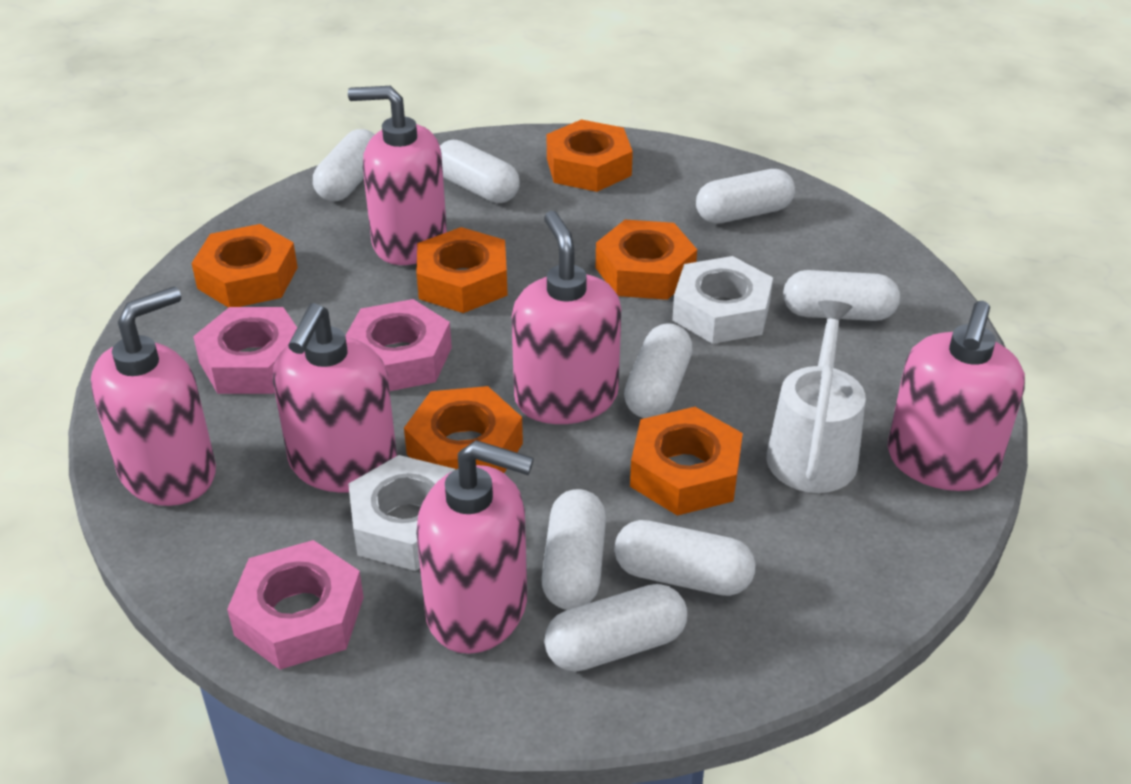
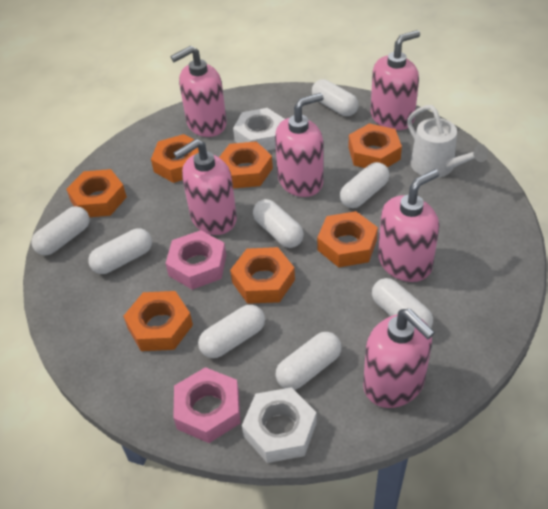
orange nut: [191,224,298,308] [404,386,523,473] [416,227,508,313] [547,119,633,192] [596,220,697,300] [630,407,743,516] = 6 -> [66,169,127,217] [123,291,193,351] [151,134,199,183] [219,141,273,189] [230,247,295,304] [317,211,378,267] [348,123,402,168] = 7
pink nut: [193,307,297,394] [227,540,364,670] [345,299,452,391] = 3 -> [165,230,226,290] [173,367,240,443] = 2

